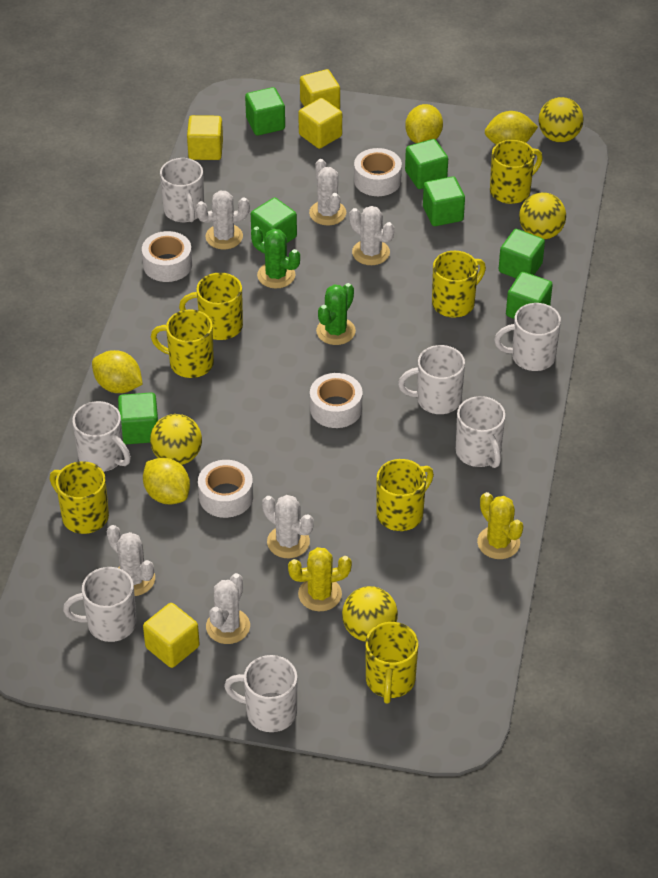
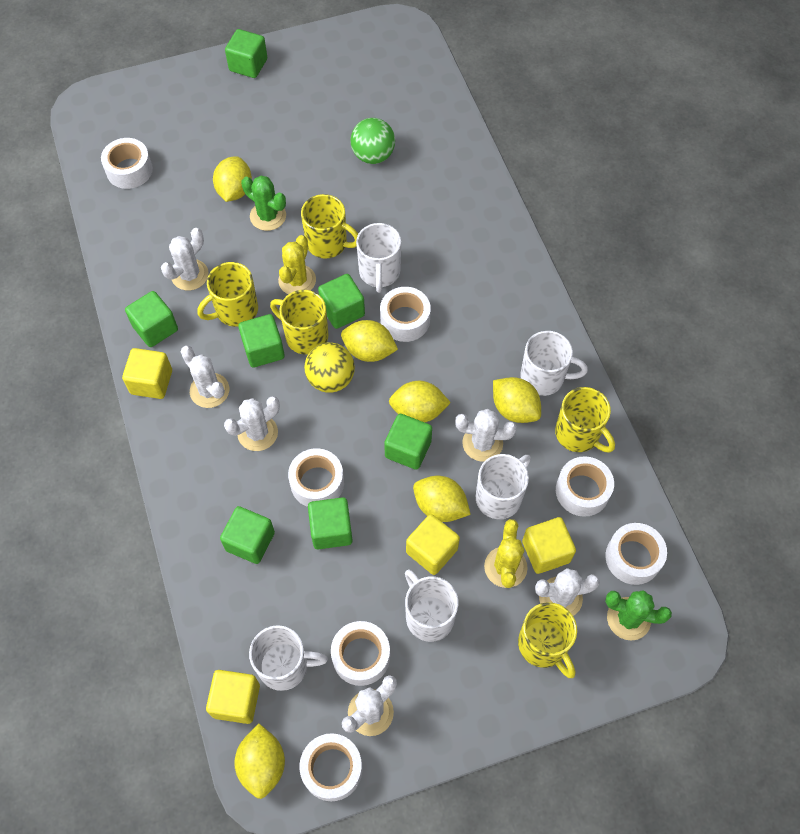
green ball: none = 0 -> [350,118,395,164] = 1
white mug: [63,567,137,642] [72,401,131,472] [160,158,204,222] [224,655,297,732] [398,345,465,414] [456,396,506,468] [494,303,561,371] = 7 -> [249,625,328,691] [356,223,401,293] [405,569,458,642] [476,454,531,519] [521,331,588,396] = 5
white tape: [142,231,192,282] [198,460,253,518] [310,373,362,428] [354,148,402,196] = 4 -> [101,138,153,189] [288,448,344,507] [299,733,363,801] [331,621,390,686] [380,287,431,342] [556,456,614,517] [605,523,667,585] = 7
yellow ball: [150,414,202,465] [342,586,398,642] [519,193,566,240] [538,97,584,142] = 4 -> [304,343,355,393] = 1
yellow lemon: [92,350,143,393] [143,458,190,504] [405,104,443,143] [485,111,538,144] = 4 -> [213,156,252,202] [234,724,285,799] [341,320,398,362] [389,381,451,422] [413,476,471,522] [493,377,541,423] = 6
yellow mug: [50,461,109,534] [151,309,214,378] [179,273,243,340] [365,622,418,704] [377,459,434,531] [432,251,486,318] [490,140,543,204] = 7 -> [197,262,258,327] [270,290,328,355] [301,194,358,259] [518,602,577,678] [555,387,615,453] = 5

